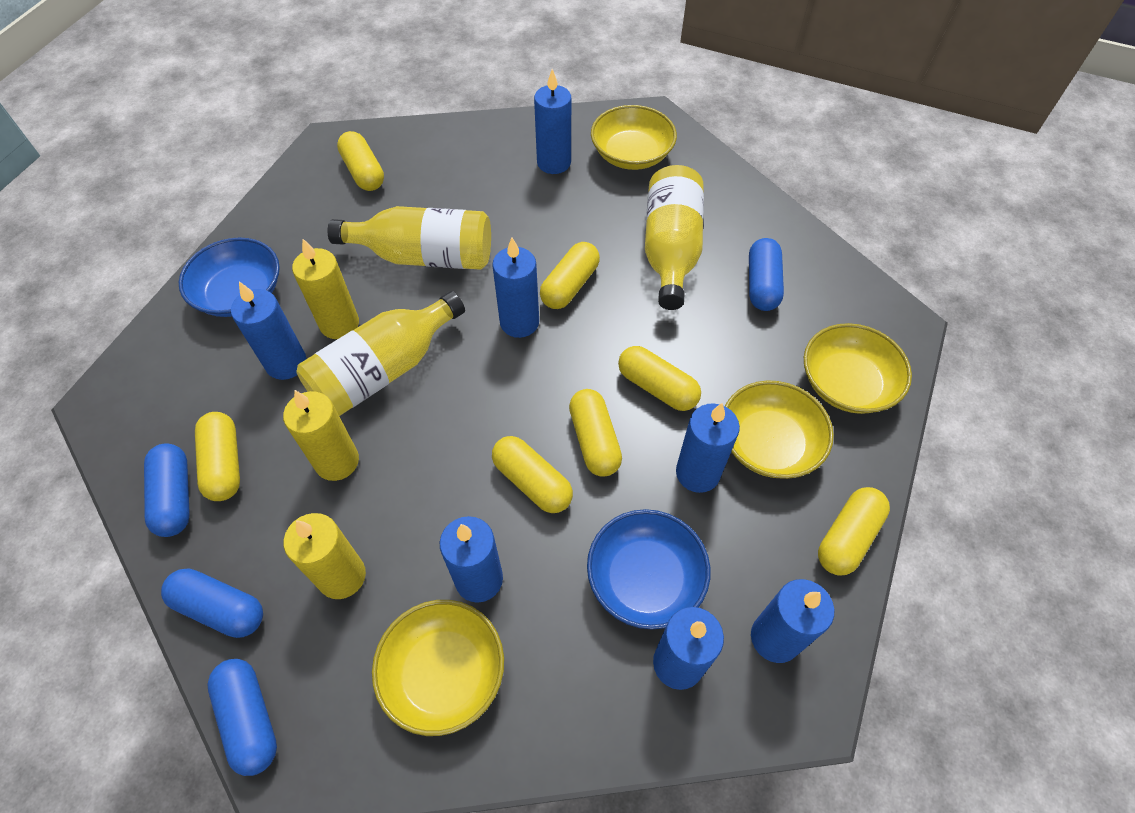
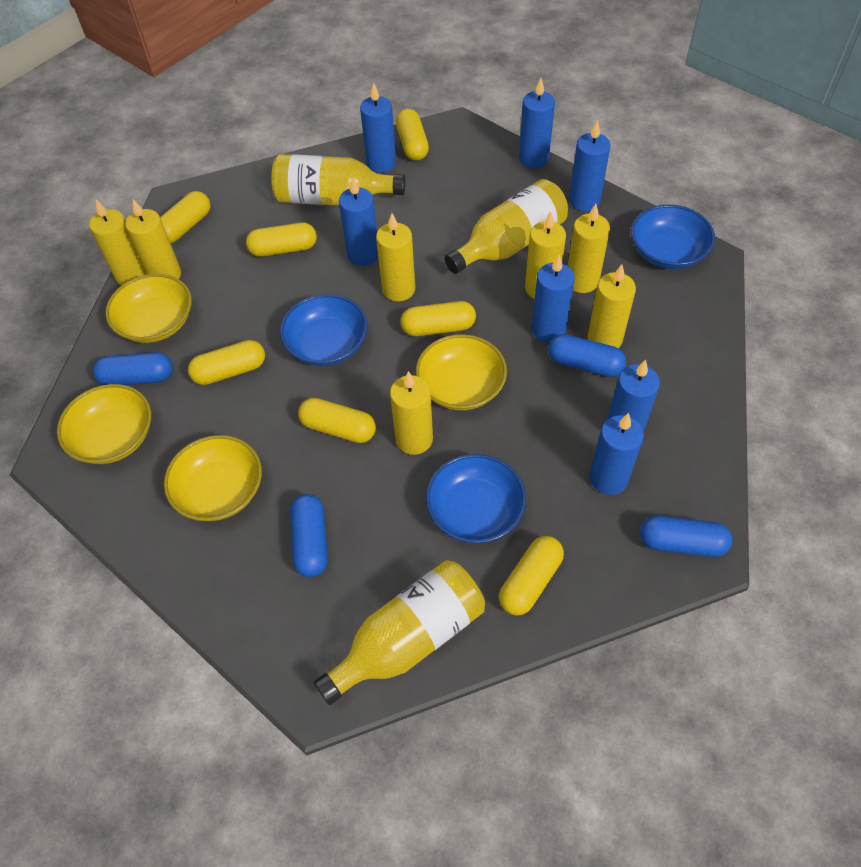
blue bowl: [179,237,280,317] [587,509,711,630] = 2 -> [280,294,368,366] [426,454,526,543] [631,205,715,269] = 3
yellow candle: [283,390,359,481] [283,513,366,599] [292,239,359,339] = 3 -> [89,200,147,286] [125,199,181,279] [376,213,415,301] [390,371,433,455] [525,211,566,299] [568,204,610,293] [588,264,636,348] = 7

